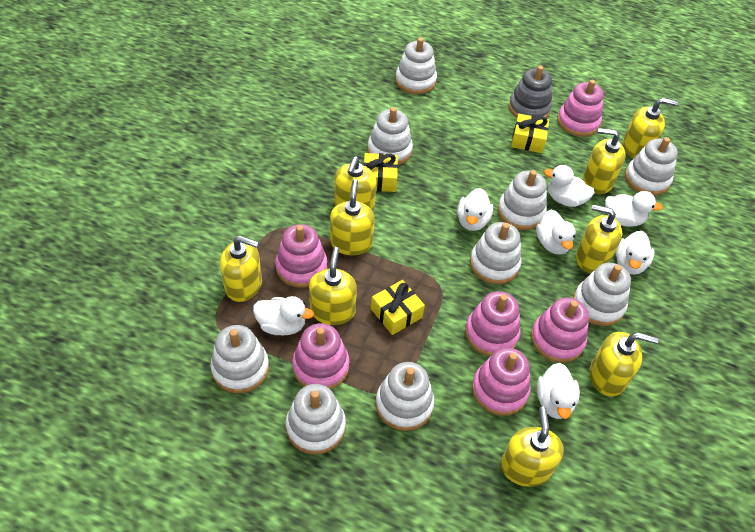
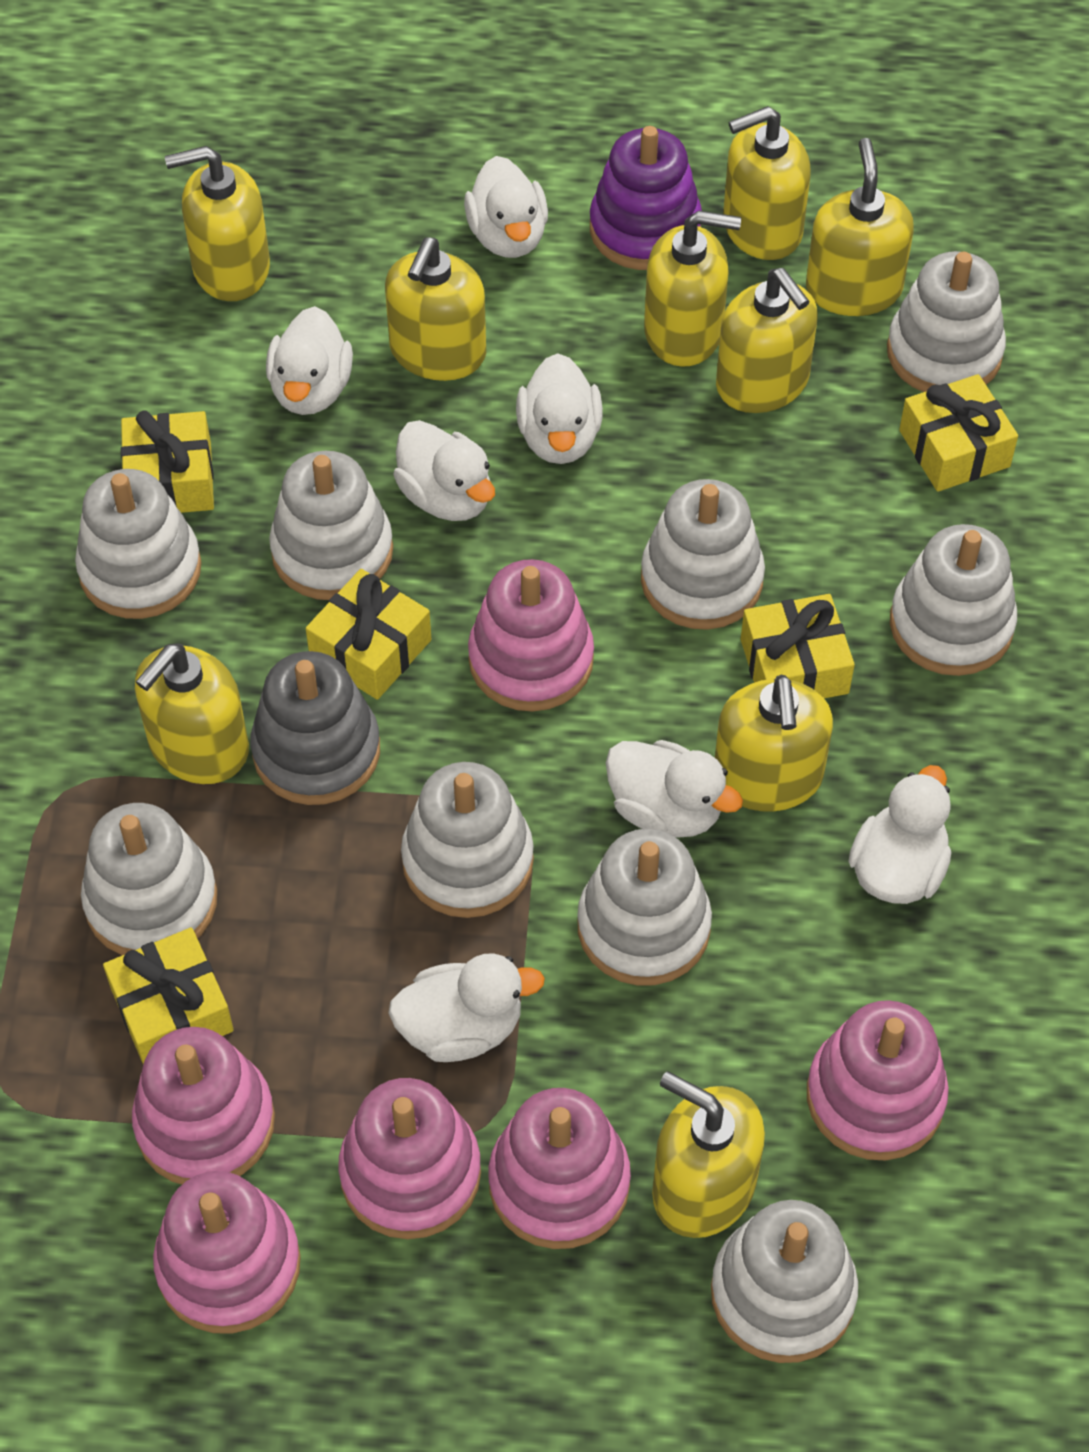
purple stacking toy: none = 0 -> [590,126,702,270] = 1
yellow gift: [364,153,398,192] [371,280,425,335] [511,114,549,153] = 3 -> [103,928,234,1064] [121,410,214,513] [306,569,431,700] [741,594,855,698] [899,374,1018,492] = 5

